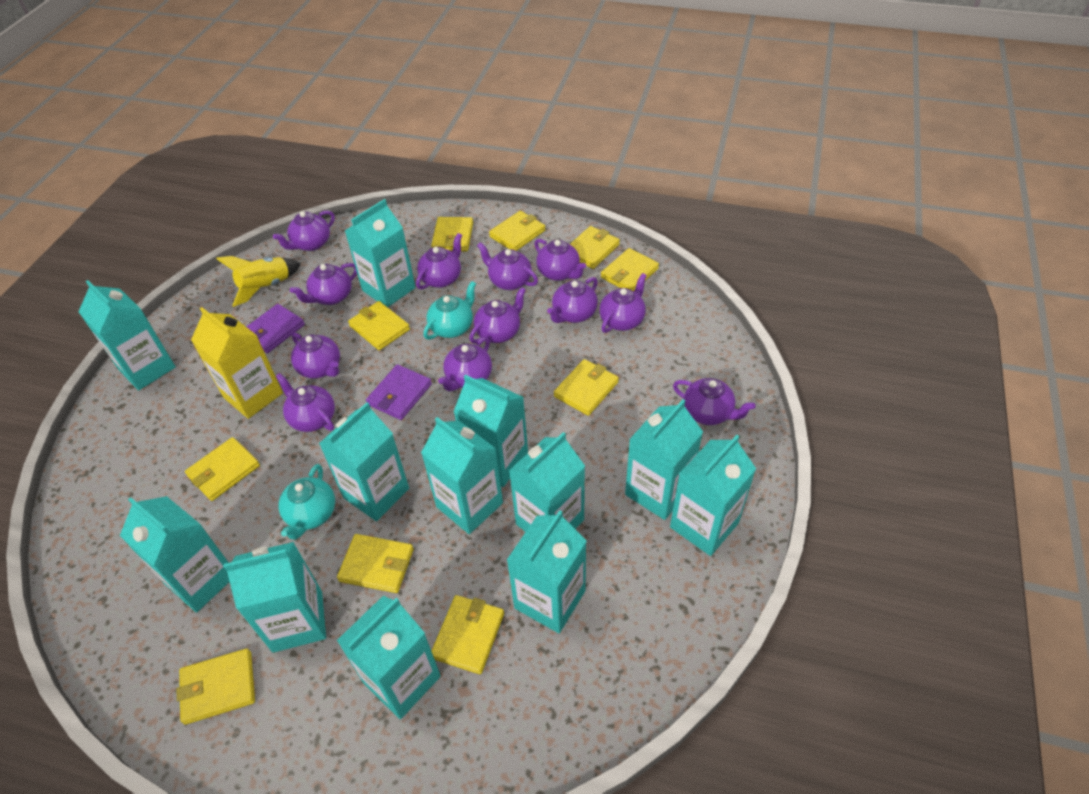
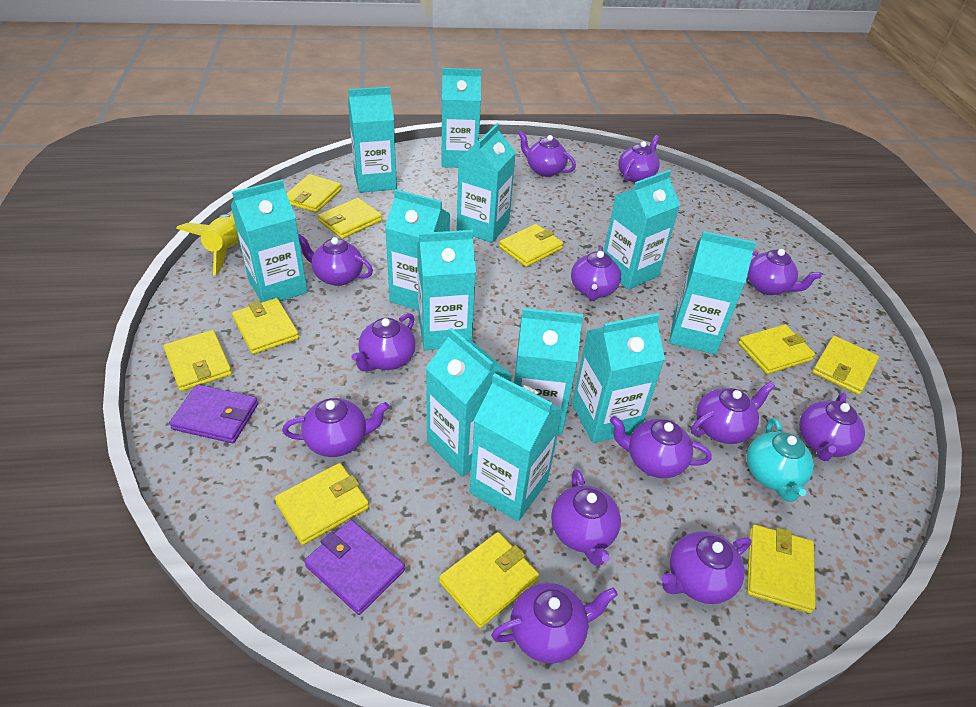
purple teapot: [273,210,335,251] [276,373,335,432] [290,263,357,305] [291,333,340,379] [416,233,462,290] [438,337,492,391] [469,287,526,344] [477,242,538,290] [534,239,586,281] [547,277,598,323] [599,273,647,333] [673,378,756,425] = 12 -> [282,398,389,457] [298,234,373,286] [351,313,416,372] [491,583,618,664] [518,131,576,177] [551,469,621,566] [571,246,621,301] [610,416,712,478] [618,135,660,183] [661,531,752,604] [691,381,775,444] [747,249,822,295] [799,392,865,461] = 13
turquoise teapot: [278,464,335,540] [423,281,476,340] = 2 -> [746,418,814,502] = 1
yellow carton: [191,307,283,419] = 1 -> none = 0

